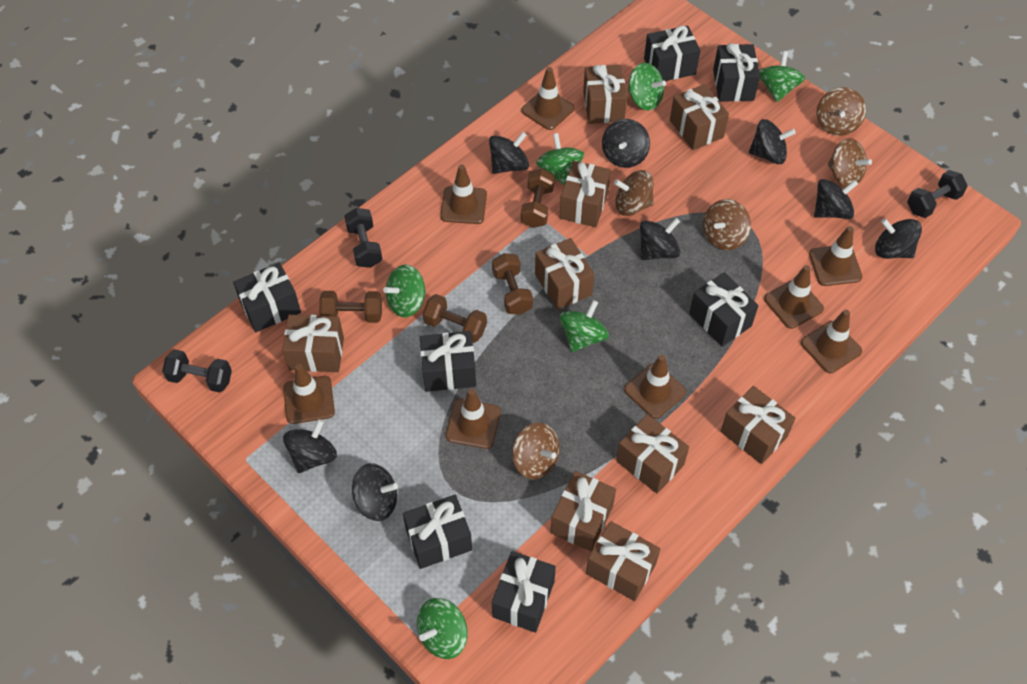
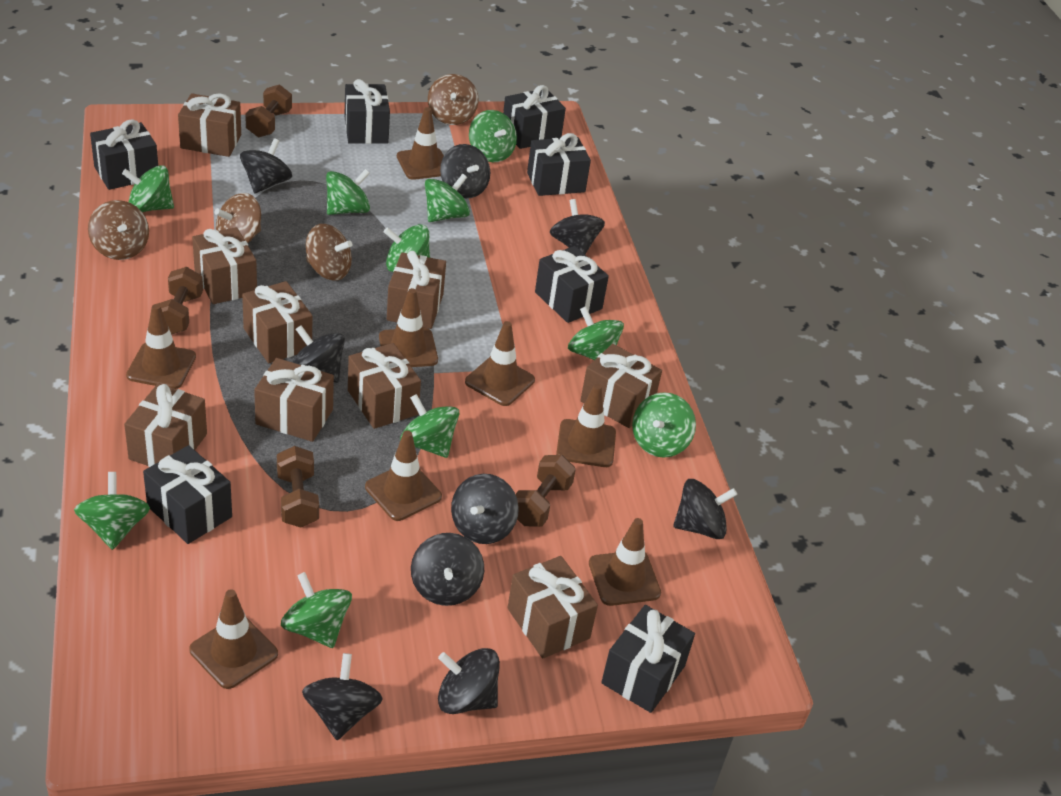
black dumbbell: [162,349,232,393] [344,208,383,268] [907,170,968,218] = 3 -> none = 0
black spinning top: [283,419,337,473] [352,463,398,521] [489,132,529,174] [602,119,650,168] [640,218,680,260] [749,119,796,164] [814,179,858,219] [875,218,922,259] = 8 -> [240,138,292,193] [293,325,345,383] [302,653,383,740] [411,533,484,606] [438,648,500,714] [440,144,490,198] [451,474,519,544] [550,199,605,254] [673,479,737,539] = 9
brown spinning top: [512,423,560,479] [614,170,654,216] [703,199,751,250] [816,87,866,136] [828,138,872,187] = 5 -> [88,200,149,260] [215,193,261,243] [306,224,352,281] [428,74,478,125] = 4
green spinning top: [383,265,426,317] [417,598,468,659] [536,133,584,185] [560,300,609,352] [628,63,666,111] [759,51,805,102] = 6 -> [74,472,150,550] [122,165,174,212] [281,572,352,648] [326,169,370,215] [384,224,430,272] [400,394,459,458] [425,174,470,222] [469,110,517,162] [568,306,624,360] [632,392,696,458] = 10

